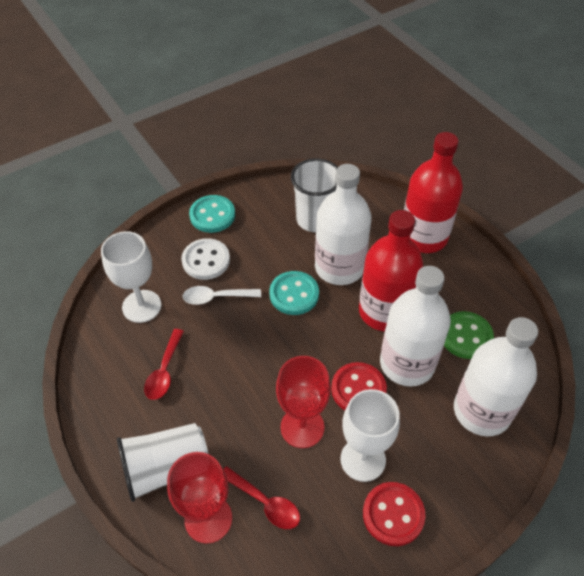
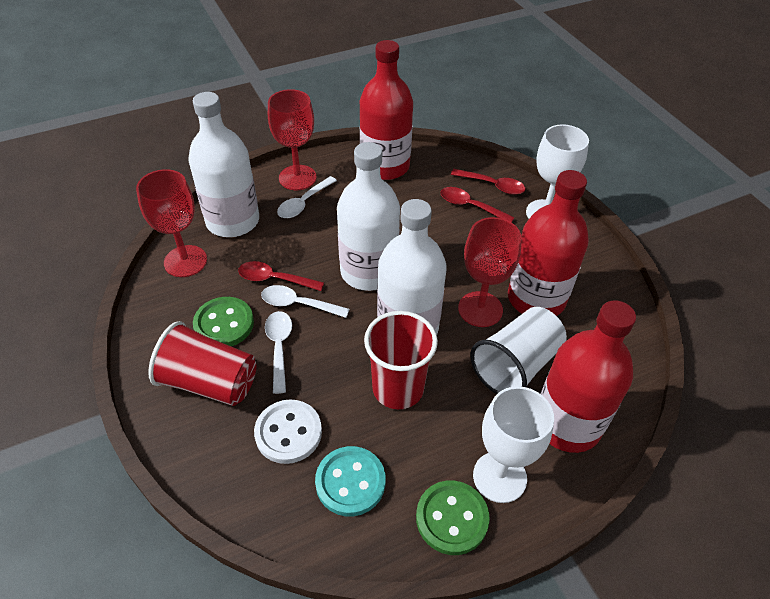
green button: [444,311,494,359] = 1 -> [193,297,254,346] [416,481,490,555] = 2
red bottle: [359,210,423,331] [404,132,463,253] = 2 -> [360,40,413,180] [508,170,589,316] [541,301,636,453] = 3
red button: [331,362,387,410] [363,482,425,546] = 2 -> none = 0
red cup: none = 0 -> [148,321,256,406] [364,311,438,409] = 2
red goblet: [167,452,232,544] [276,356,331,448] = 2 -> [136,169,207,277] [268,89,317,190] [458,217,521,327] = 3
red spoon: [144,329,184,400] [223,466,300,529] = 2 -> [238,261,324,291] [440,187,515,223] [451,169,526,195] = 3
turquoise button: [189,195,235,233] [269,271,319,315] = 2 -> [315,446,386,516] = 1
white cup: [117,423,208,502] [291,158,338,232] = 2 -> [471,307,567,394] = 1
white spoon: [182,286,261,305] = 1 -> [261,285,349,318] [265,311,292,394] [277,176,337,218] = 3

